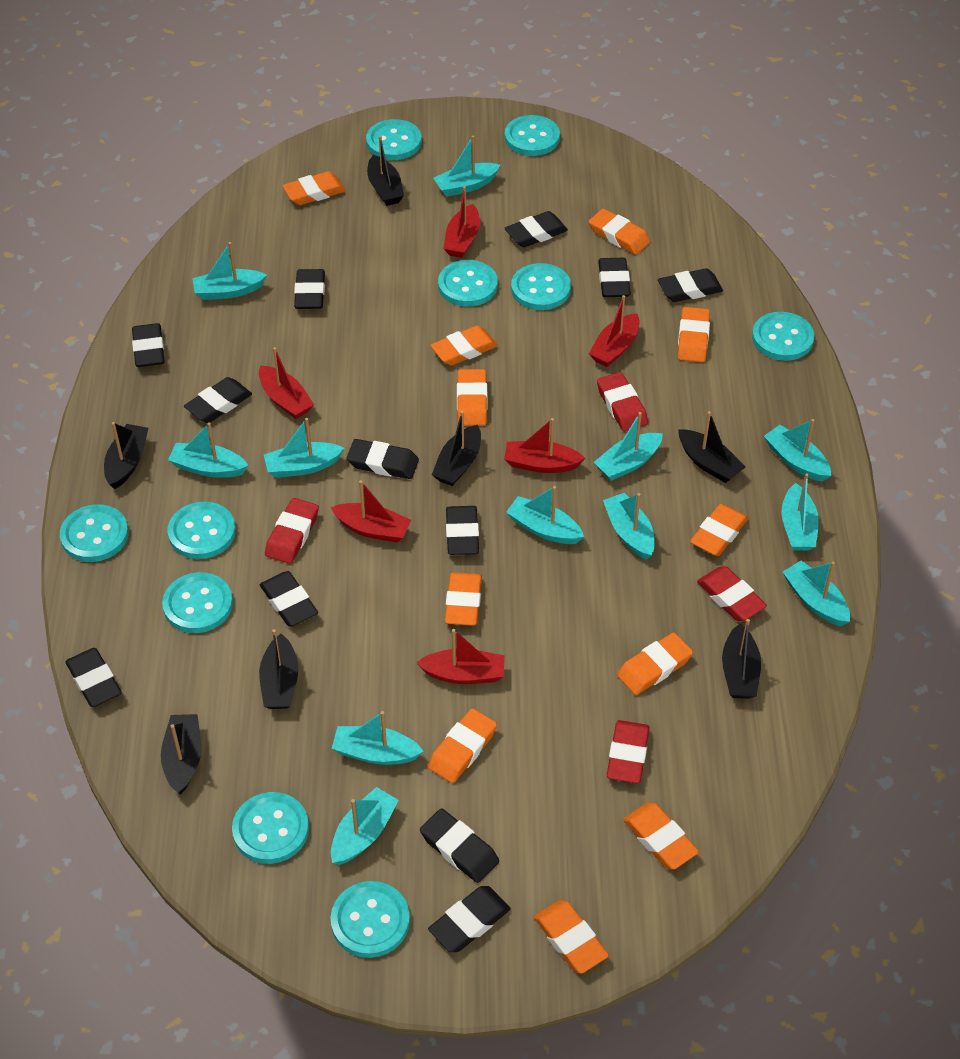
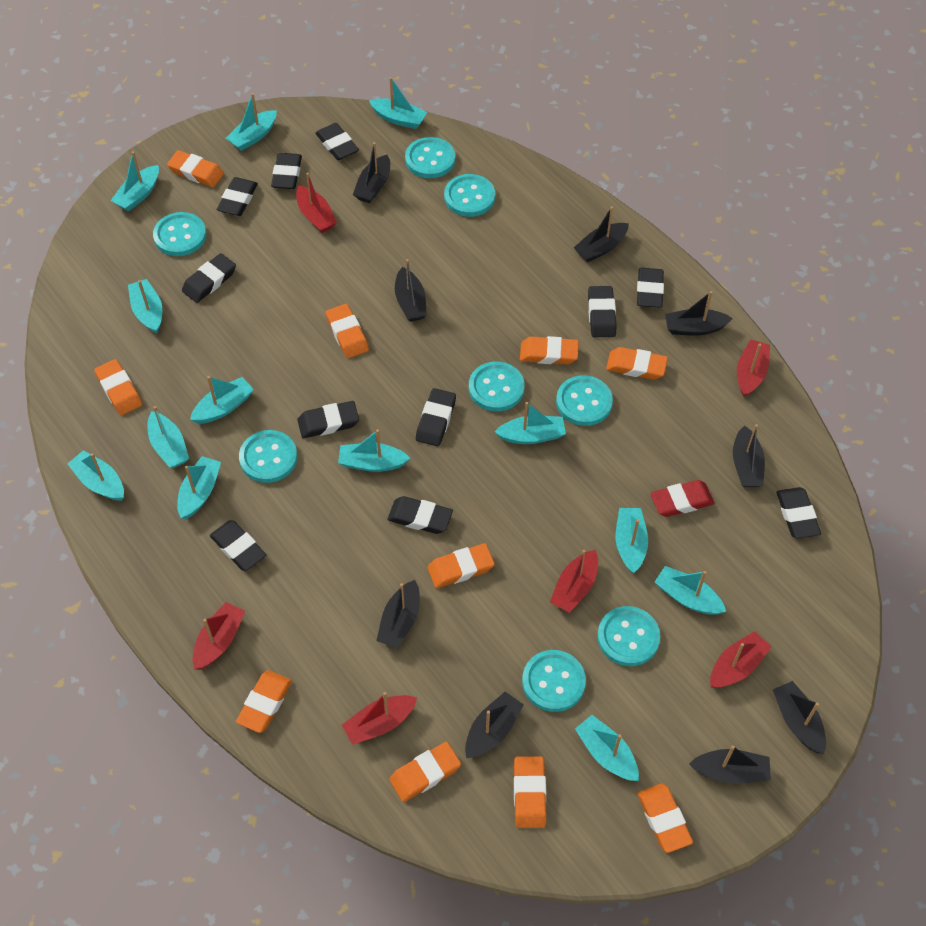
black boat: [104,422,148,489] [161,714,201,794] [259,629,299,709] [367,136,404,206] [432,411,481,486] [678,411,746,483] [722,619,761,699] = 7 -> [353,142,390,203] [376,580,420,648] [395,259,427,322] [465,692,524,758] [574,206,629,262] [665,291,733,336] [689,745,771,784] [733,424,765,487] [773,681,826,754] = 9
black eraser: [65,648,122,707] [132,323,165,367] [184,377,252,423] [260,571,318,627] [294,269,325,309] [347,439,419,479] [420,808,499,883] [428,886,511,953] [446,506,479,555] [505,211,568,247] [598,258,631,297] [658,268,723,302] = 12 -> [182,253,236,303] [210,520,266,571] [217,177,258,216] [271,153,302,189] [297,401,359,438] [315,123,359,160] [387,496,453,534] [416,388,456,446] [588,286,617,337] [637,268,664,308] [776,487,821,539] = 11
orange eraser: [282,171,346,205] [428,708,497,783] [430,325,498,366] [445,572,482,626] [457,369,487,426] [534,900,609,974] [589,209,650,255] [617,632,693,695] [623,802,699,870] [678,307,710,362] [690,504,748,556] = 11 -> [94,359,142,415] [167,150,224,187] [236,670,292,733] [326,304,369,358] [389,742,461,802] [427,543,495,588] [514,756,546,828] [520,336,579,364] [606,347,668,380] [637,783,693,853] = 10
red eraser: [265,498,319,564] [597,372,648,432] [607,720,649,783] [697,566,767,621] = 4 -> [650,480,714,517] = 1
turquoise boat: [168,422,248,478] [192,242,267,300] [264,418,344,478] [331,787,399,865] [332,711,424,765] [433,135,500,197] [506,486,584,544] [594,412,663,481] [603,493,655,560] [764,419,831,482] [781,473,819,551] [783,561,850,626] = 12 -> [68,450,124,501] [110,151,159,211] [128,279,162,334] [148,406,189,468] [177,456,221,519] [190,376,254,424] [226,93,277,151] [338,430,410,472] [369,77,427,129] [495,402,566,444] [575,715,639,781] [616,508,648,573] [655,566,726,615] = 13
turquoise button: [60,504,129,562] [162,572,233,633] [168,502,236,559] [232,792,309,864] [330,881,410,958] [366,119,422,160] [438,260,498,307] [505,115,560,156] [511,263,571,310] [752,312,814,361] = 10 -> [153,212,206,256] [239,430,297,483] [405,137,455,178] [444,174,495,217] [469,362,525,411] [522,650,586,712] [556,375,613,426] [597,606,661,666] = 8

